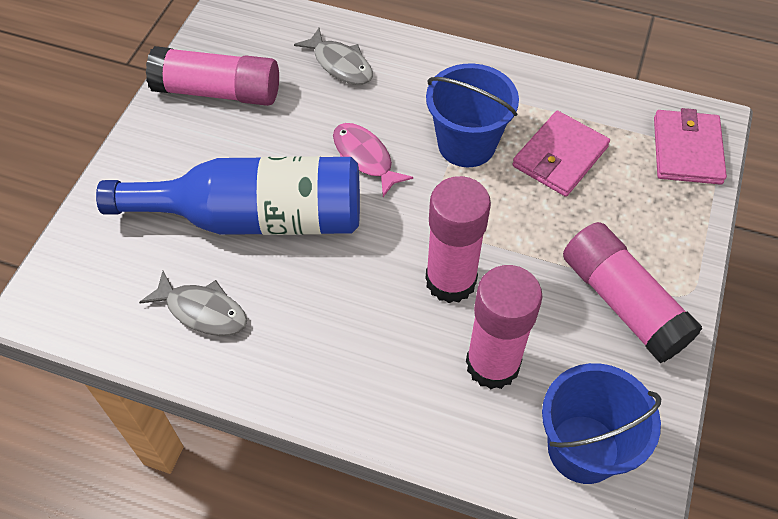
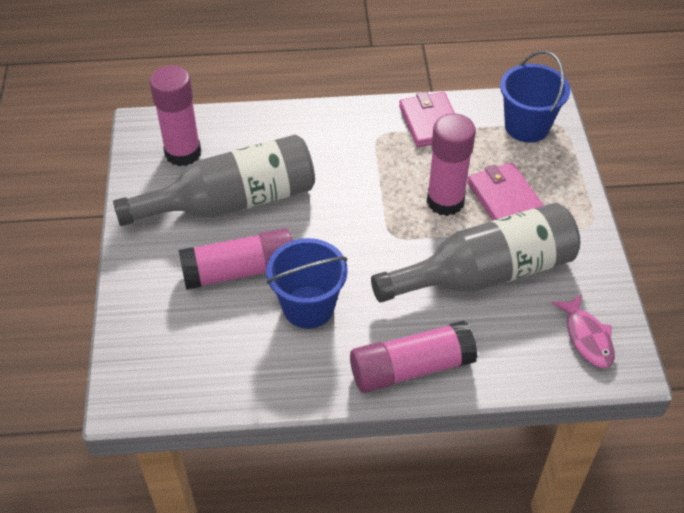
blue bottle: [96,156,360,235] = 1 -> none = 0
grey bottle: none = 0 -> [113,135,315,226] [371,203,580,302] = 2
grey fish: [139,271,247,336] [294,28,373,85] = 2 -> none = 0

